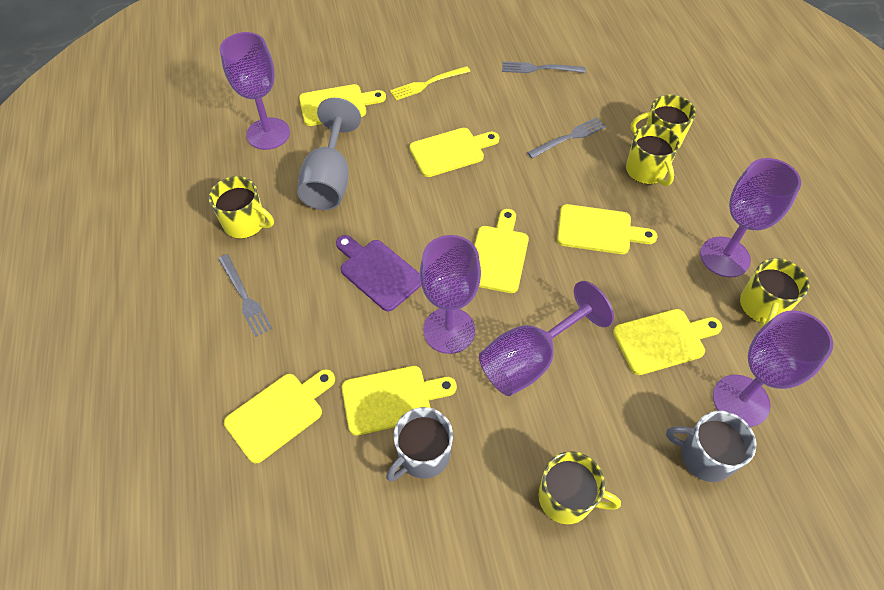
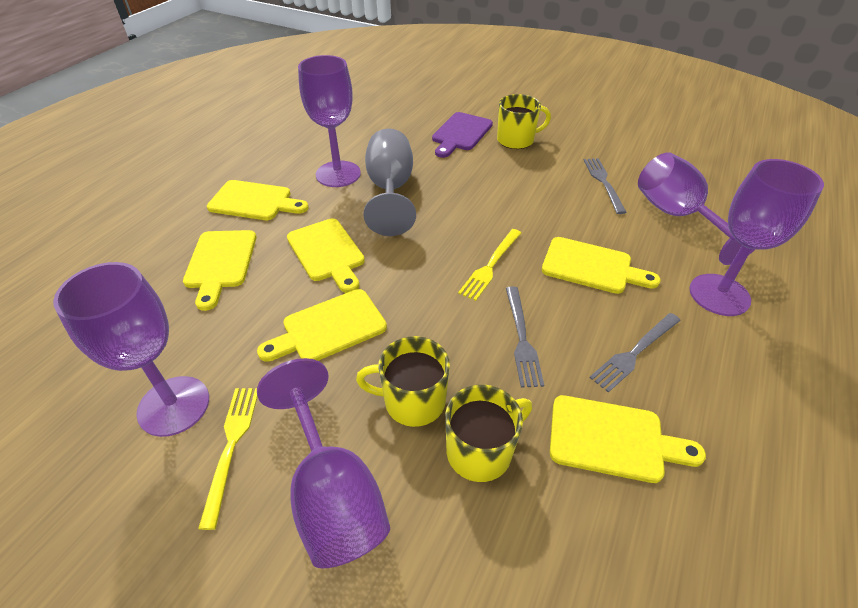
grey mug: [386,407,453,482] [666,411,756,482] = 2 -> none = 0
yellow cutting board: [224,369,335,464] [299,84,386,126] [342,366,457,436] [409,128,499,177] [474,209,529,293] [557,204,658,254] [613,309,722,375] = 7 -> [183,230,256,311] [207,180,309,220] [257,289,387,362] [287,219,365,293] [542,237,661,294] [550,395,706,483] = 6
yellow fork: [390,66,470,100] = 1 -> [198,388,258,530] [458,229,521,301] = 2
yellow mug: [209,176,274,238] [538,451,621,524] [626,124,679,186] [631,95,696,149] [740,258,809,328] = 5 -> [356,336,450,427] [445,385,532,482] [497,94,551,149] = 3

